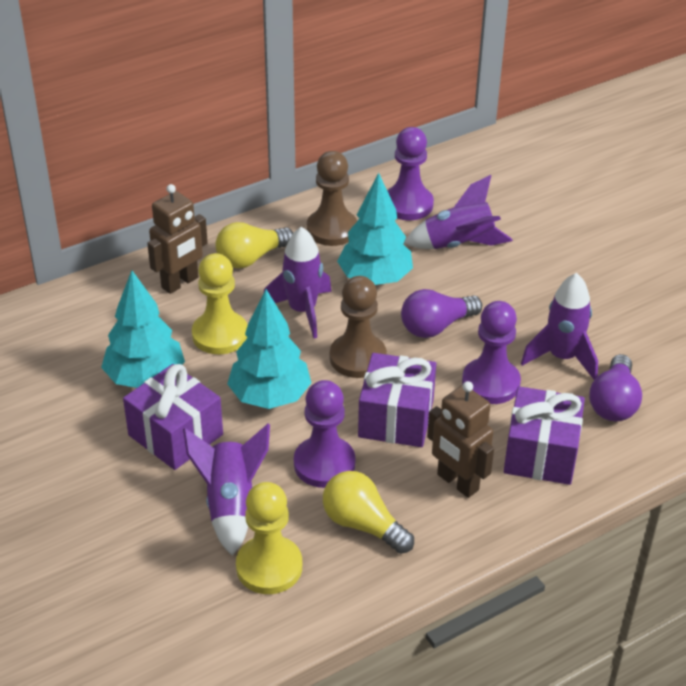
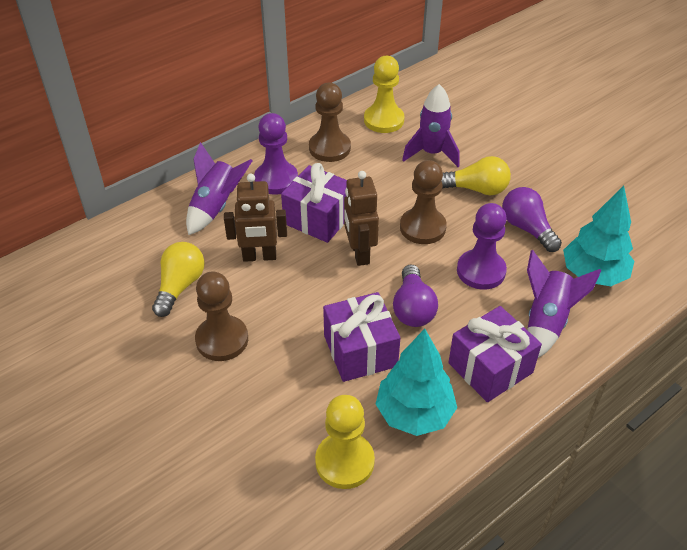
brown pawn: [307,151,357,246] [330,276,387,378] = 2 -> [195,272,248,361] [309,83,351,162] [400,160,447,244] = 3
purple pawn: [294,380,356,488] [387,127,434,220] [462,301,521,404] = 3 -> [254,113,298,195] [457,203,507,290] = 2
purple rocket: [183,424,270,556] [264,227,332,338] [404,175,513,249] [521,273,598,380] = 4 -> [186,142,252,235] [402,84,460,167] [527,250,602,358] = 3
turquoise tree: [101,270,185,388] [227,289,311,409] [337,173,413,285] = 3 -> [376,329,457,436] [563,186,634,286] = 2

